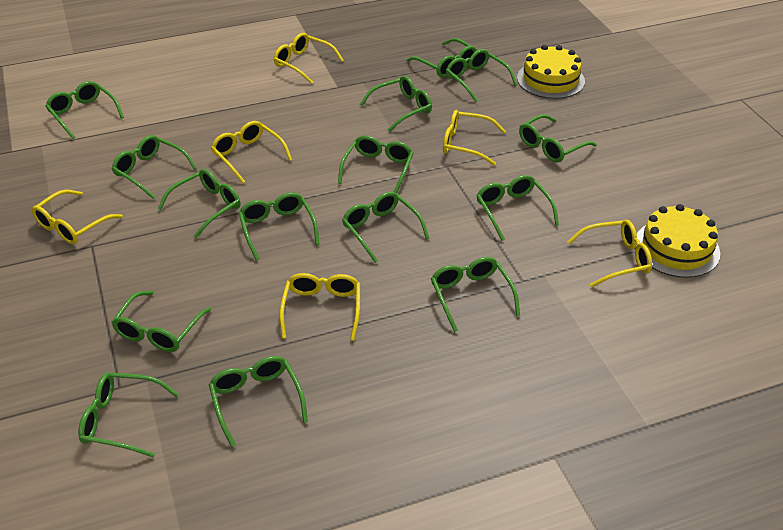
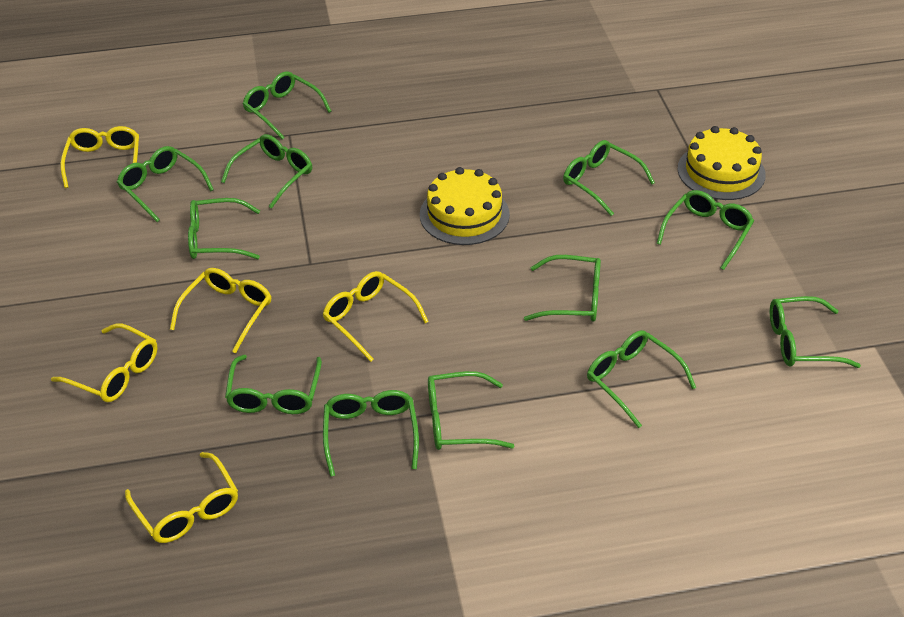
green glasses: [45,81,124,139] [78,372,179,457] [112,135,197,199] [112,291,211,352] [157,169,240,238] [208,356,308,447] [238,192,320,260] [338,135,413,194] [342,192,429,263] [360,76,432,132] [406,38,477,77] [431,257,520,332] [446,49,517,102] [476,175,559,241] [519,114,597,163] = 15 -> [117,146,214,222] [188,198,260,259] [221,134,312,209] [225,355,322,414] [243,71,331,140] [323,390,419,477] [428,371,514,450] [524,255,601,322] [563,140,655,216] [587,330,696,428] [656,190,754,270] [770,296,861,368] = 12
yellow glasses: [32,190,123,244] [211,121,292,183] [274,33,344,84] [280,273,360,341] [443,110,506,166] [567,220,652,287] = 6 -> [51,323,158,402] [60,126,139,188] [125,452,238,543] [170,268,271,353] [323,271,429,362] = 5

